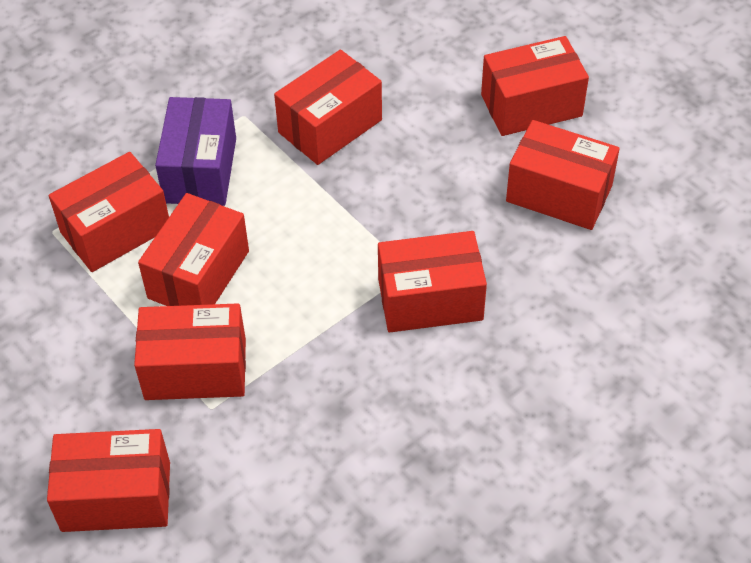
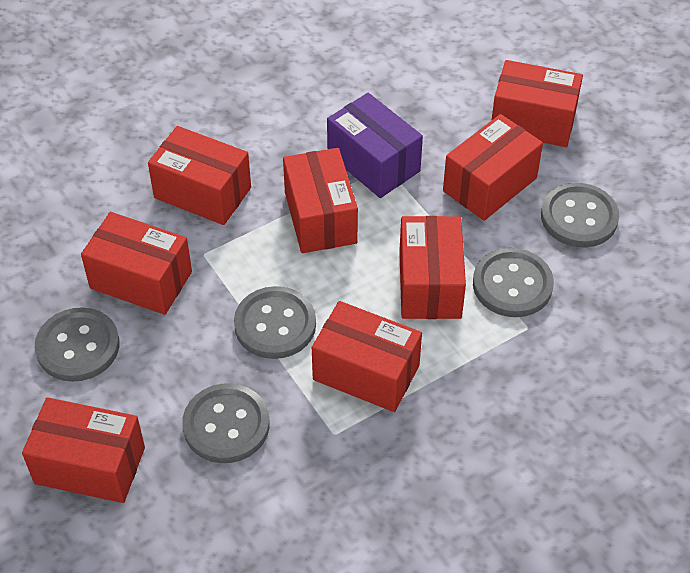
grey button: none = 0 -> [35,307,119,382] [182,383,270,463] [234,286,316,359] [473,248,554,317] [541,183,619,247] = 5

